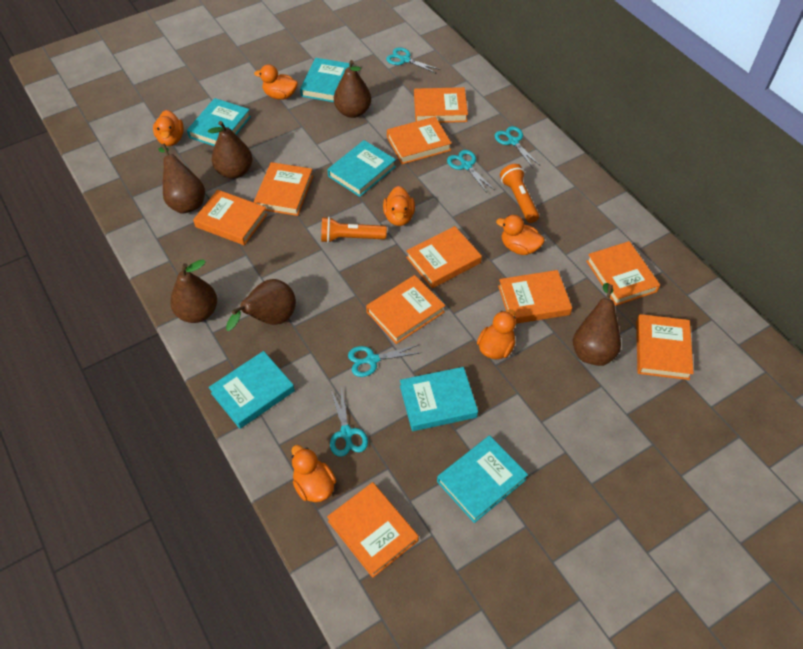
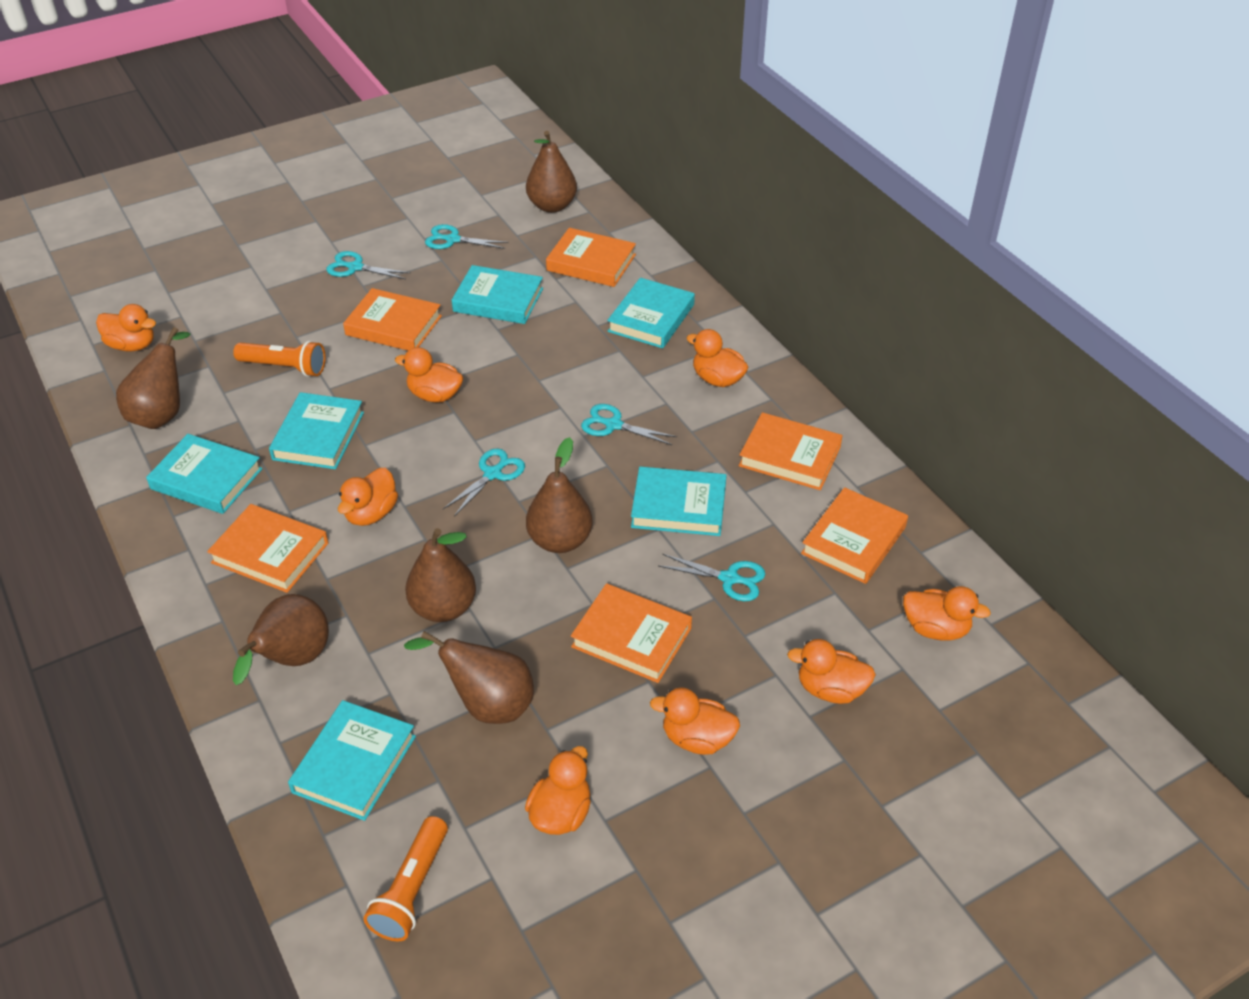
orange book: [193,190,267,245] [254,162,313,216] [327,482,419,578] [366,275,445,344] [387,117,452,164] [406,226,482,288] [414,87,468,123] [498,270,572,324] [586,241,660,306] [636,314,694,380] = 10 -> [207,504,328,593] [343,288,442,351] [546,228,636,287] [571,583,692,683] [739,412,843,490] [801,487,908,584] = 6
orange duck: [153,110,184,146] [254,64,298,100] [291,445,336,502] [383,186,415,226] [477,309,516,359] [496,215,545,255] = 6 -> [96,304,156,351] [338,468,398,526] [395,347,464,403] [525,746,591,835] [650,687,740,755] [687,329,749,387] [787,639,876,704] [903,586,991,641] = 8

